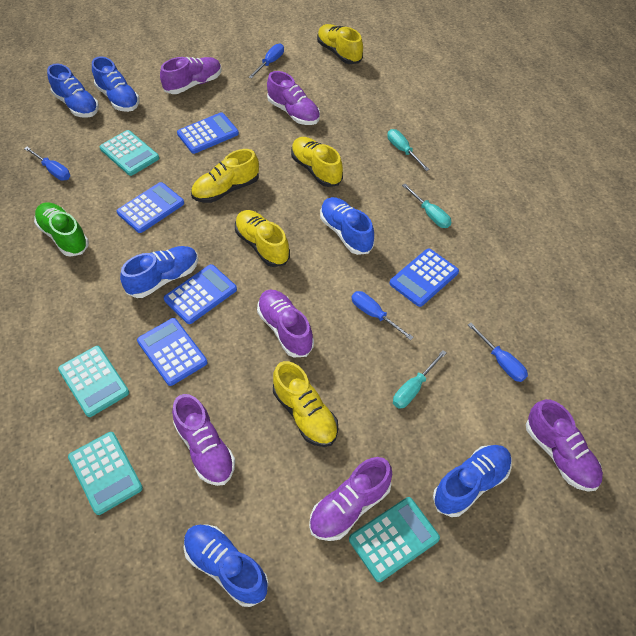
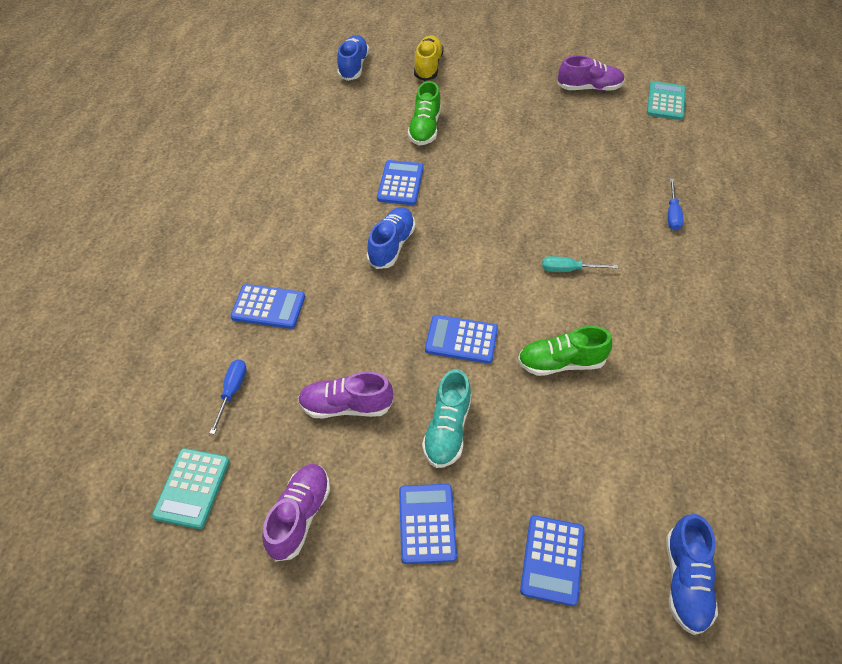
blue screwdriver: [24,147,70,181] [249,43,284,79] [352,291,414,340] [468,323,528,382] = 4 -> [209,359,247,435] [668,179,683,231] = 2
blue shoe: [47,64,99,118] [92,56,140,112] [120,246,198,298] [183,524,269,607] [320,197,374,255] [433,445,512,517] = 6 -> [337,35,369,81] [367,207,415,269] [666,514,718,635] = 3
green shoe: [34,202,89,257] = 1 -> [408,81,441,145] [518,326,612,376] = 2
purple shoe: [160,57,222,94] [172,394,235,486] [257,290,314,357] [267,71,320,125] [309,457,392,541] [526,399,603,492] = 6 -> [262,464,330,562] [298,371,393,418] [557,55,625,91] = 3
turquoise calculator: [58,346,129,417] [68,432,143,515] [99,130,159,176] [349,497,440,582] = 4 -> [152,448,229,529] [647,81,686,120] = 2
turquoise screwdriver: [387,129,430,171] [393,350,447,409] [402,184,451,228] = 3 -> [542,256,618,272] = 1
turquoise shoe: none = 0 -> [422,369,471,468] = 1
yellow shoe: [191,149,259,203] [235,210,290,267] [273,361,338,447] [291,137,343,187] [317,24,363,64] = 5 -> [414,35,444,81] = 1

